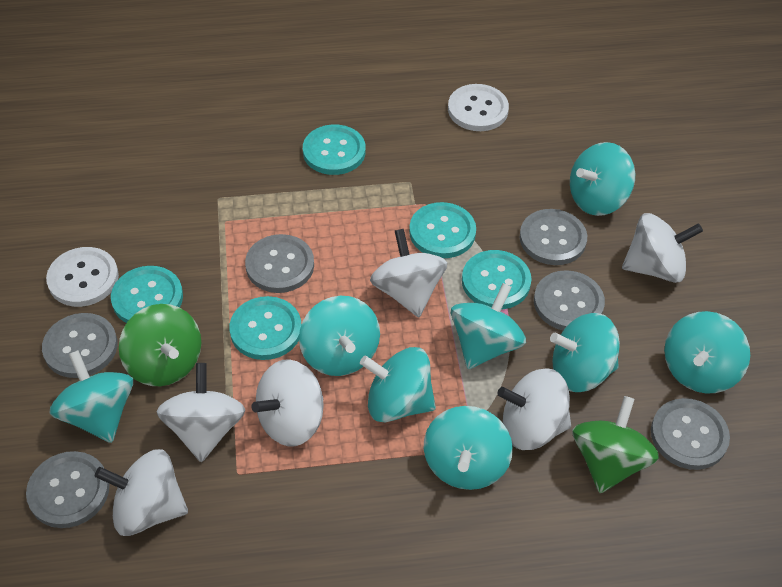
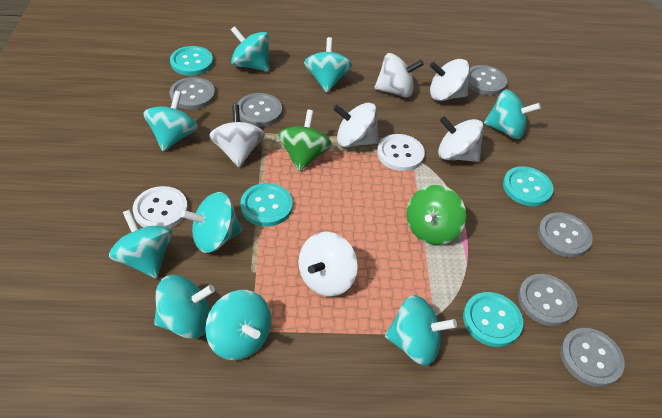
turquoise button: [111,266,183,323] [229,296,301,360] [303,124,365,175] [409,202,476,258] [462,250,532,309] = 5 -> [170,46,213,76] [240,183,293,226] [463,292,523,347] [503,166,554,206] = 4
turquoise spinning top: [49,350,133,443] [299,296,380,376] [360,347,436,422] [424,406,513,490] [451,283,526,369] [550,313,620,392] [570,142,635,216] [664,311,750,394] = 8 -> [109,209,172,278] [143,91,198,151] [154,275,215,339] [181,192,242,253] [205,290,271,360] [231,26,269,71] [304,37,352,93] [385,295,457,366] [484,90,541,139] = 9

